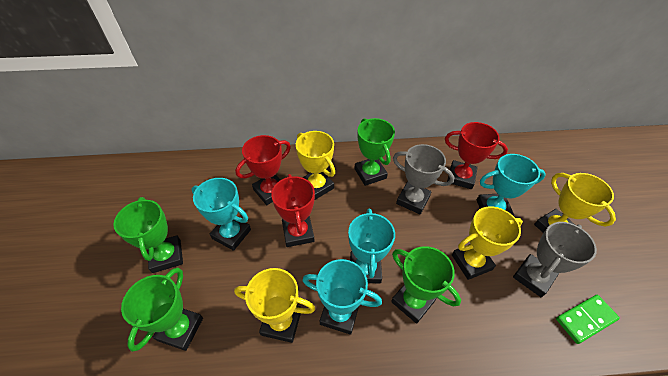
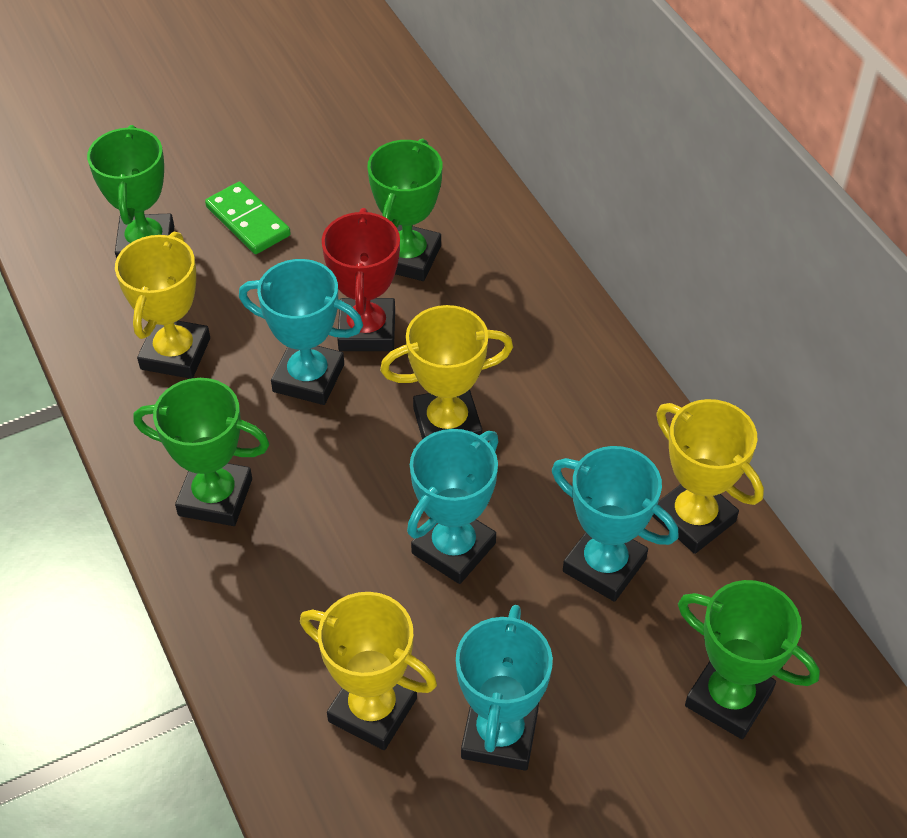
grey trophy: [393,144,454,214] [513,222,597,297] = 2 -> none = 0
red trophy: [235,135,291,205] [271,174,315,247] [445,122,508,189] = 3 -> [322,208,400,351] = 1

